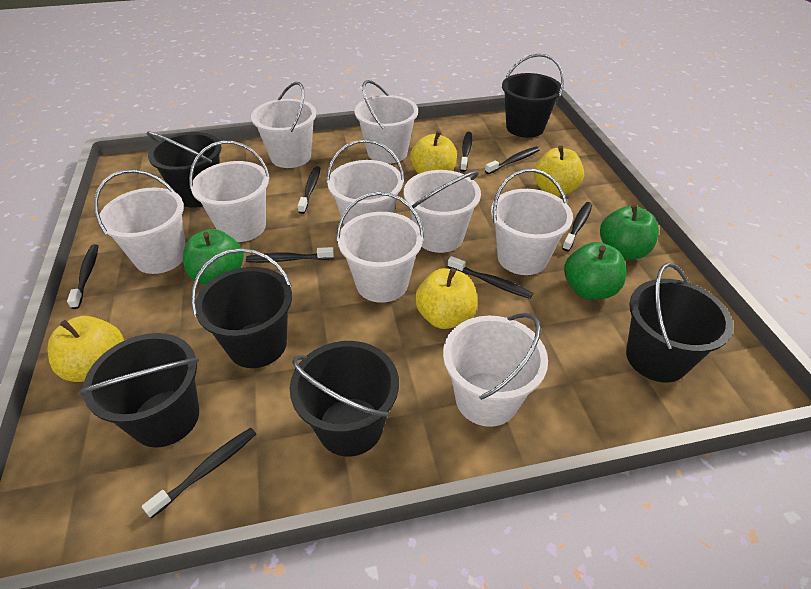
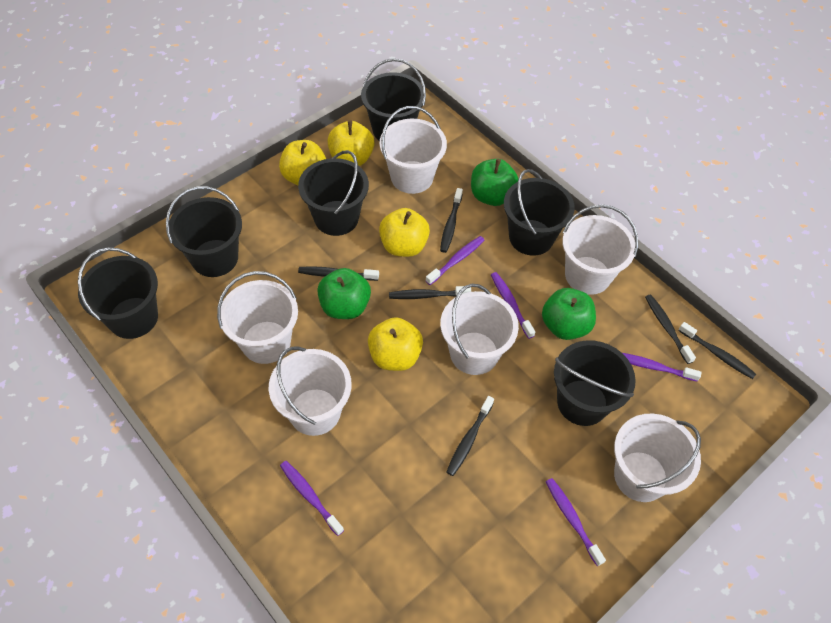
black toothbrush: [67,244,99,309] [142,428,256,518] [246,247,334,263] [298,166,321,214] [448,256,533,299] [460,132,472,172] [485,147,540,174] [562,202,592,251] = 8 -> [298,266,379,281] [389,286,471,299] [440,188,463,253] [446,396,494,476] [645,295,696,364] [678,322,756,379] = 6
purple toothbrush: none = 0 -> [280,461,344,536] [426,236,484,285] [491,272,535,339] [546,478,606,566] [623,353,701,382] = 5
white bucket: [94,169,186,274] [189,141,270,242] [251,82,316,168] [326,139,405,225] [336,192,424,303] [355,80,418,164] [404,170,481,253] [443,313,548,427] [491,169,573,275] = 9 -> [217,271,298,364] [269,346,352,436] [380,106,447,194] [440,284,519,375] [562,204,638,295] [614,414,701,502] = 6

